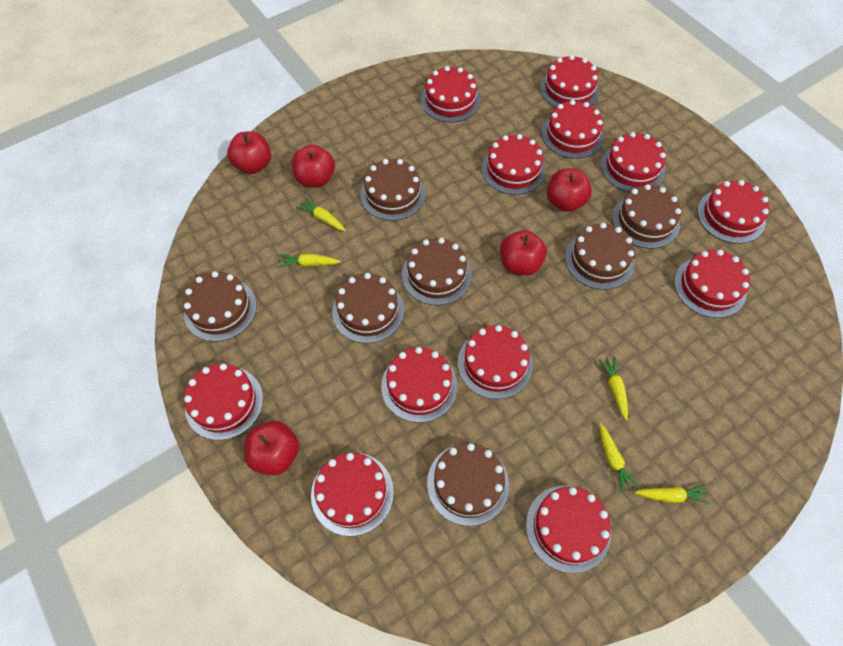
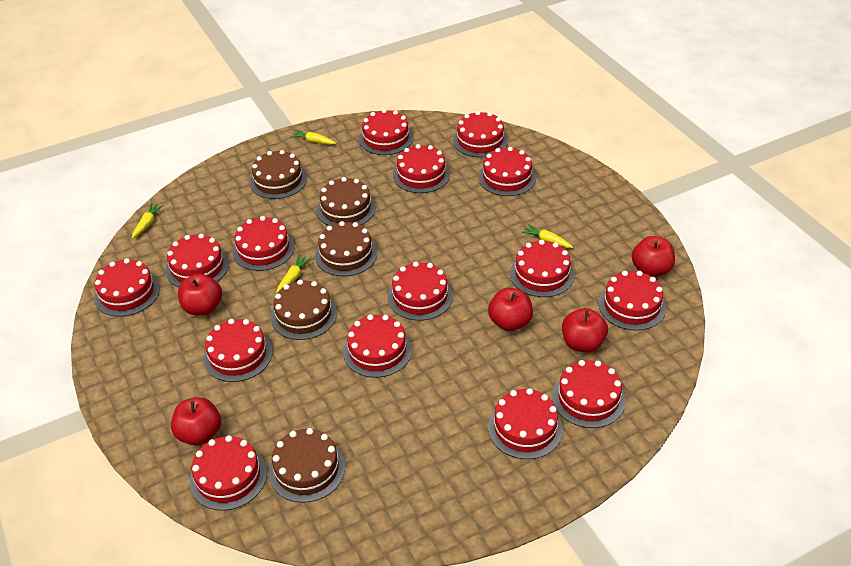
brown cake: [183,271,257,342] [332,273,404,343] [360,159,425,221] [402,238,472,305] [427,443,509,526] [565,223,635,290] [612,184,681,249] = 7 -> [250,150,307,199] [269,428,345,503] [271,280,337,340] [315,221,377,276] [316,177,376,226] = 5
red cake: [184,363,263,440] [311,453,394,536] [381,347,458,423] [421,66,480,122] [458,325,533,399] [482,134,545,195] [526,486,611,573] [540,55,599,107] [542,100,604,159] [601,132,666,192] [674,250,750,318] [697,180,769,244] = 12 -> [94,258,160,317] [166,234,229,287] [190,435,267,511] [203,319,272,382] [233,216,295,271] [343,315,412,378] [359,109,413,155] [388,262,453,321] [393,144,450,193] [453,111,508,158] [478,147,536,196] [488,388,563,459] [510,240,575,297] [552,360,626,428] [599,271,666,331] = 15
yellow carrot: [279,254,341,268] [296,197,346,231] [598,356,628,421] [599,423,639,493] [634,484,710,504] = 5 -> [132,203,164,238] [276,255,311,293] [290,130,336,145] [522,224,573,248] = 4

